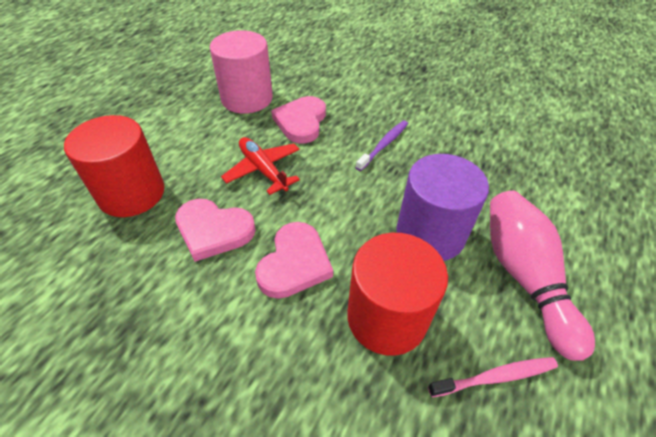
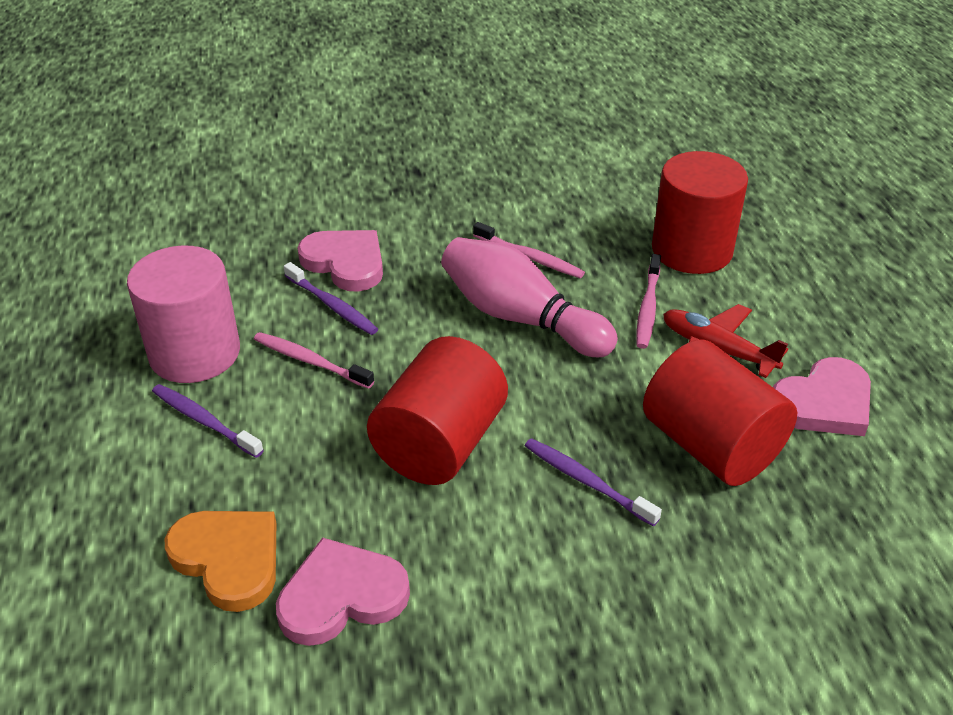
orange heart: none = 0 -> [165,511,276,612] = 1
pink toothbrush: [428,357,558,397] = 1 -> [254,332,374,389] [473,222,585,278] [636,254,661,349] = 3
purple cylinder: [396,154,489,261] = 1 -> none = 0
purple toothbrush: [355,120,408,171] = 1 -> [152,384,264,458] [284,262,378,335] [525,438,662,527] = 3
red cylinder: [64,115,164,217] [347,233,448,356] = 2 -> [367,336,508,485] [643,339,797,486] [652,151,748,274] = 3

